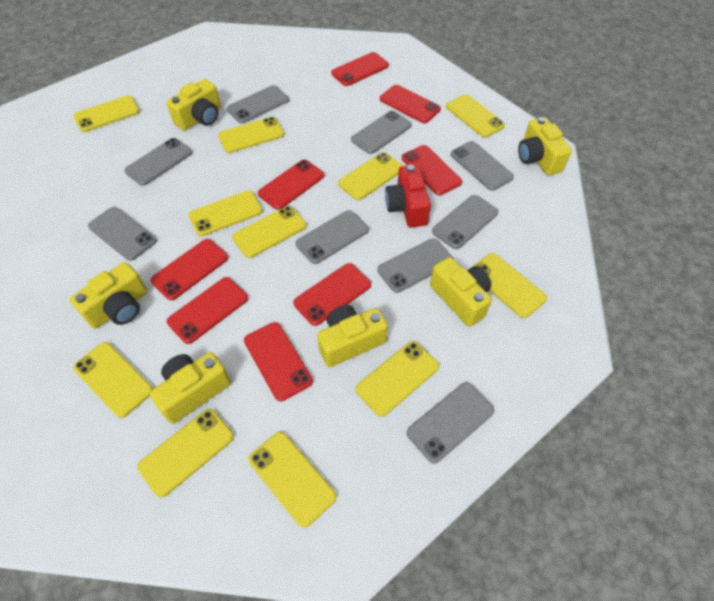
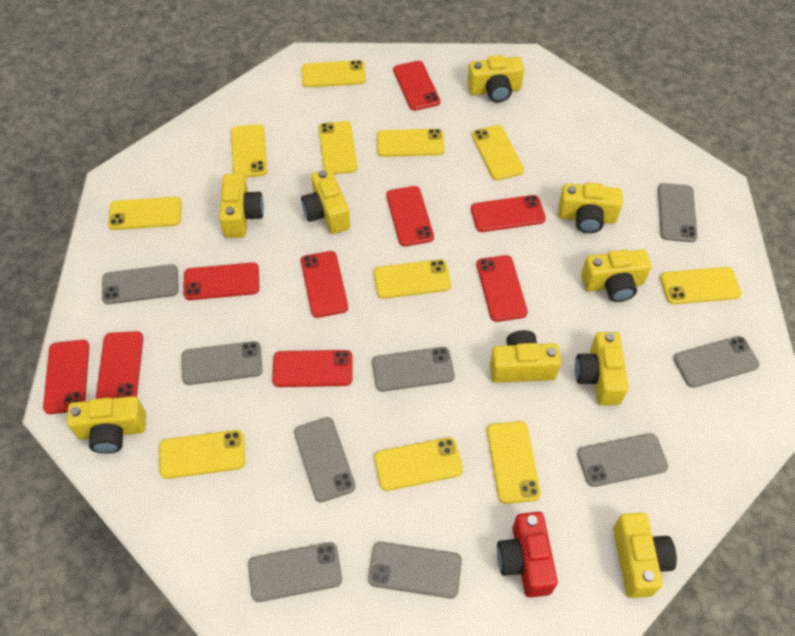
red phone: [150,239,228,300] [167,277,248,344] [244,322,313,401] [258,160,324,210] [293,263,371,326] [331,52,389,86] [380,85,441,123] [402,145,462,195] = 8 -> [43,340,89,414] [96,331,143,399] [184,262,260,300] [272,350,353,387] [301,251,348,318] [386,186,434,246] [393,61,440,111] [471,195,546,232] [477,255,528,322] = 9
yellow camera: [70,262,148,329] [150,352,231,424] [166,79,221,130] [317,305,388,367] [430,257,492,327] [518,117,572,175] = 6 -> [67,396,146,454] [219,173,264,238] [301,169,350,234] [467,55,524,102] [490,330,561,383] [558,183,623,233] [575,332,629,405] [581,249,651,302] [613,513,677,598] = 9

